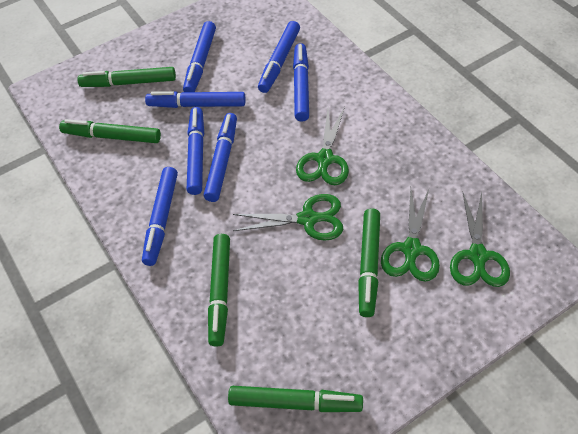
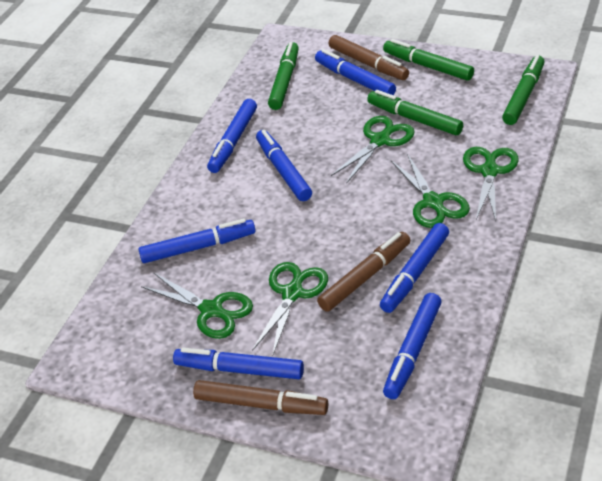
brown marker: none = 0 -> [193,380,328,415] [317,232,410,312] [329,35,409,80] = 3
green marker: [59,119,161,143] [77,67,176,87] [208,234,230,346] [228,386,363,412] [358,209,380,317] = 5 -> [268,42,299,110] [367,90,463,135] [383,39,474,80] [502,55,545,125] = 4
green scissors: [233,194,343,241] [296,107,349,185] [381,189,440,282] [450,192,510,287] = 4 -> [141,272,253,339] [252,262,328,355] [331,116,415,184] [391,154,470,228] [463,147,519,221] = 5

